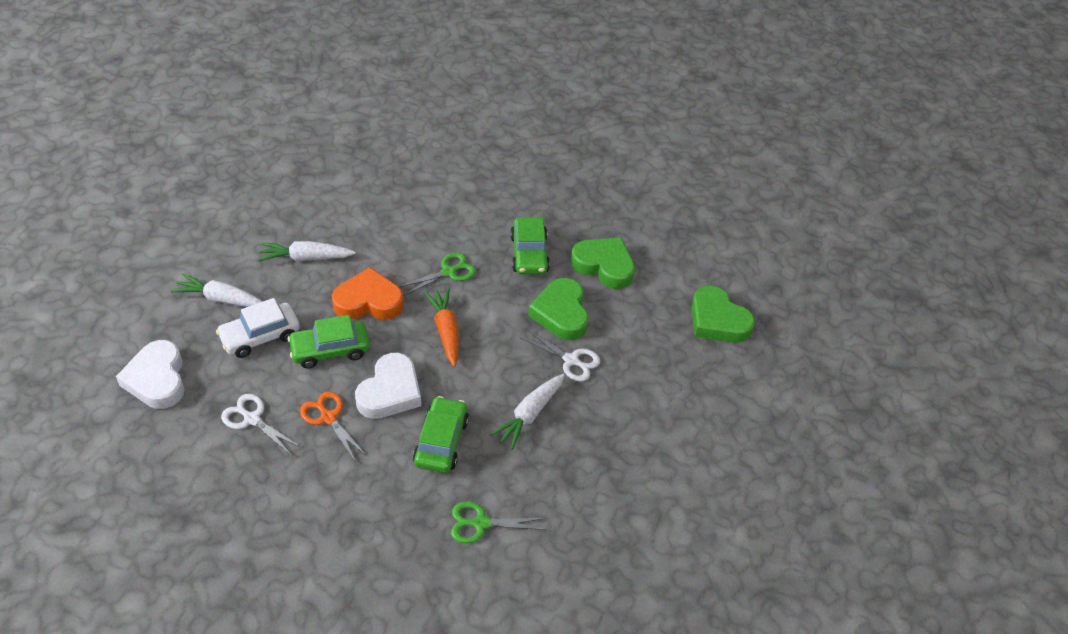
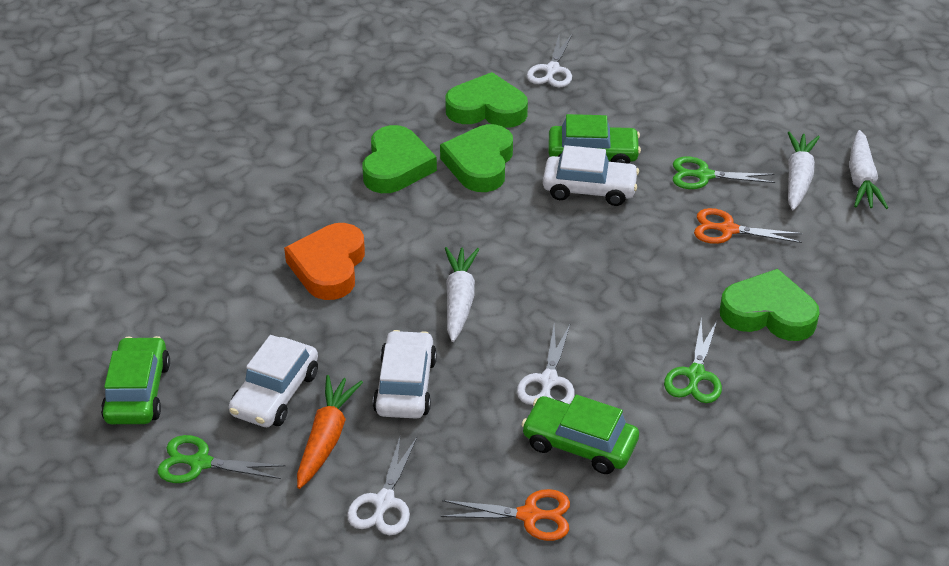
green heart: [528,278,588,340] [571,237,635,289] [691,286,755,343] = 3 -> [362,125,437,193] [440,124,513,192] [445,72,528,128] [720,269,820,341] = 4
green scissors: [399,252,476,296] [451,501,547,543] = 2 -> [157,435,285,483] [664,319,722,403] [673,157,775,189] = 3
orange scissors: [300,391,367,461] = 1 -> [441,489,570,541] [694,208,802,244] = 2
white car: [216,298,300,358] = 1 -> [229,335,318,427] [373,330,437,419] [543,145,639,206] = 3
white heart: [116,340,185,409] [355,353,421,419] = 2 -> none = 0
white scissors: [221,394,300,456] [519,329,600,381] = 2 -> [347,434,417,535] [517,325,575,405] [527,33,572,87] = 3

